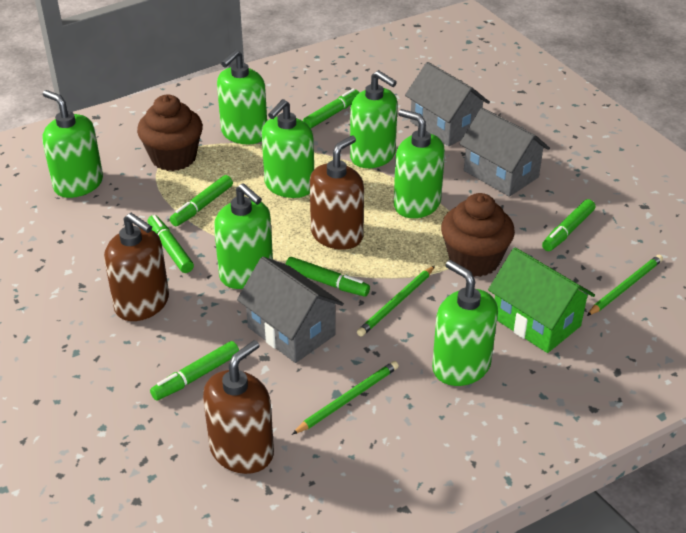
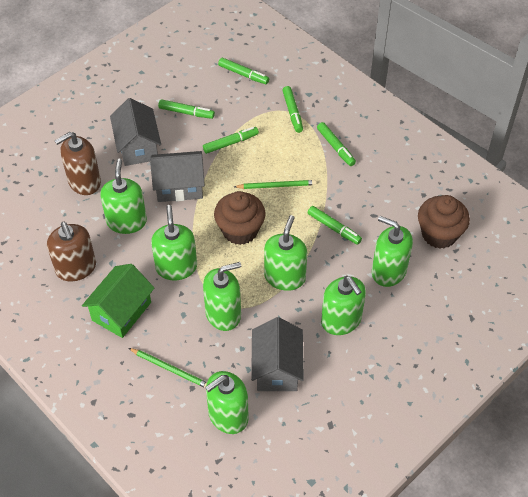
brown soap dispenser: [104,213,169,321] [203,340,274,474] [310,135,364,250] = 3 -> [47,222,96,281] [54,132,101,195] = 2
green pencil: [292,361,399,435] [357,266,435,337] [587,255,663,316] = 3 -> [129,348,207,388] [234,180,316,189] = 2

